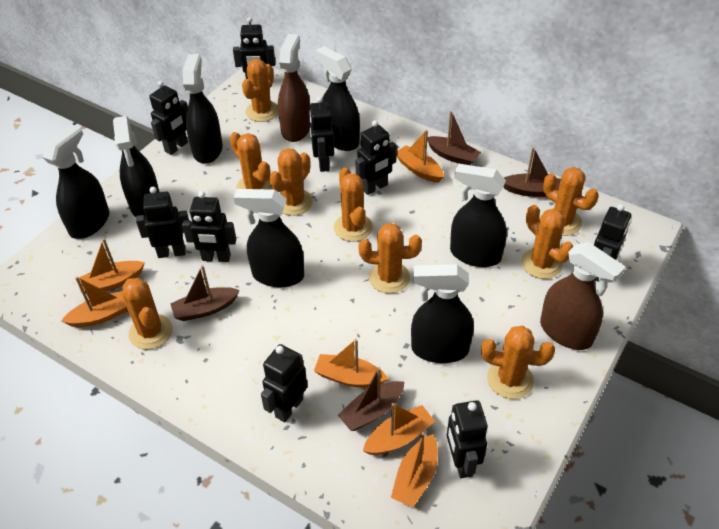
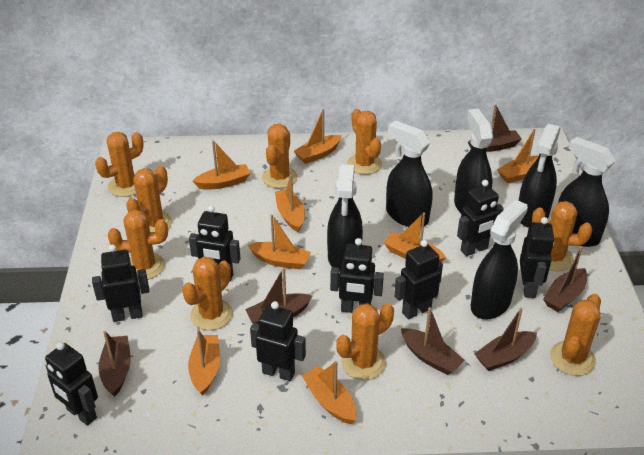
black robot: [136,187,189,258] [149,81,188,155] [182,191,236,262] [233,17,275,79] [261,344,308,423] [309,96,334,172] [355,120,397,195] [447,400,488,478] [594,204,631,282] = 9 -> [45,342,98,426] [92,245,149,322] [189,205,241,281] [250,301,306,381] [330,238,384,313] [394,240,443,319] [457,180,504,256] [520,217,555,298] = 8
black spray bottle: [43,124,109,239] [113,116,159,217] [183,54,223,164] [234,189,304,287] [316,46,360,151] [411,264,474,363] [450,164,507,267] = 7 -> [327,164,363,270] [386,121,433,227] [454,109,493,214] [471,200,528,320] [519,124,560,228] [558,137,615,247] = 6
brown boat: [170,265,240,321] [338,367,404,431] [427,111,481,165] [504,147,561,197] = 4 -> [99,331,131,397] [245,268,312,324] [401,307,464,375] [468,105,522,152] [475,308,537,371] [543,247,587,312] = 6
brown spray bottle: [278,34,310,142] [540,242,626,350] = 2 -> none = 0
orange boat: [61,277,128,327] [79,238,145,294] [314,339,389,387] [363,403,435,455] [391,432,438,507] [396,130,444,183] = 6 -> [188,329,220,396] [193,140,251,190] [248,214,311,270] [275,175,305,232] [294,109,342,164] [301,361,356,424] [384,212,446,262] [497,129,538,183] = 8

